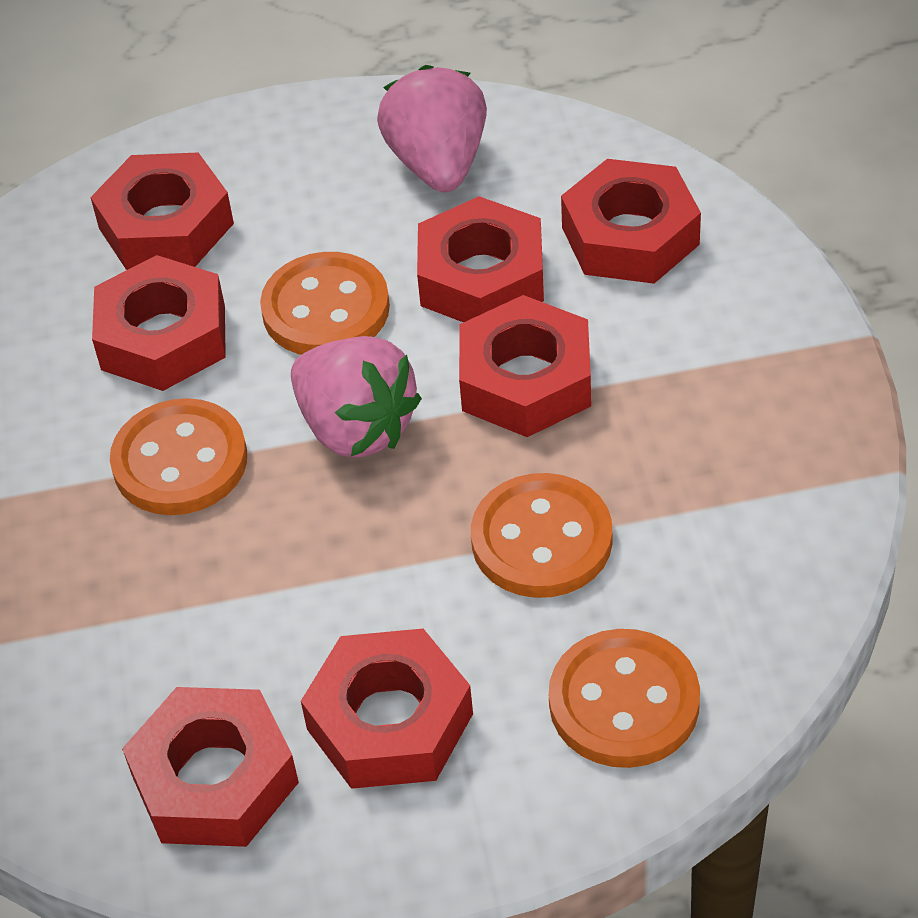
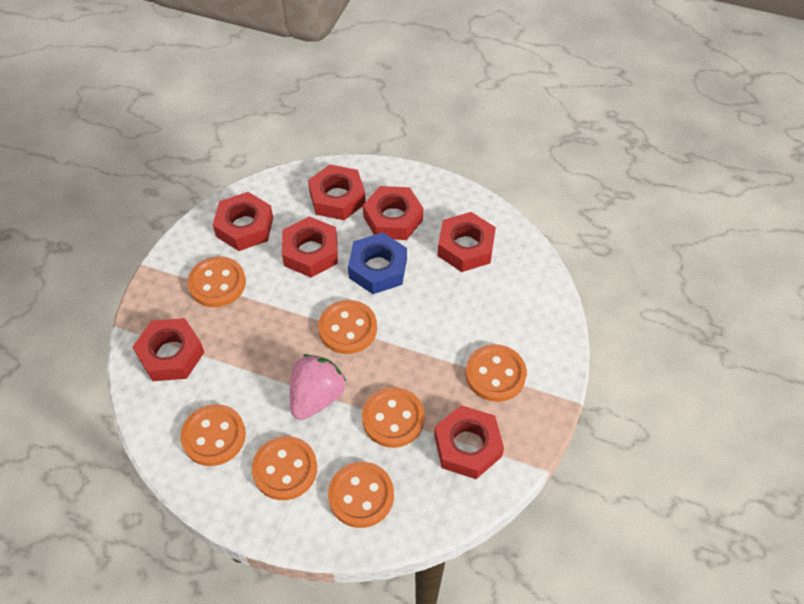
blue nut: none = 0 -> [348,232,407,294] = 1
orange button: [110,398,247,515] [260,252,390,355] [471,473,613,598] [549,629,700,768] = 4 -> [180,404,246,466] [188,256,246,307] [252,436,317,500] [318,300,377,354] [328,462,394,528] [362,387,425,448] [466,344,527,402] = 7
pink strawberry: [291,336,422,457] [377,65,487,192] = 2 -> [290,354,346,420] = 1

